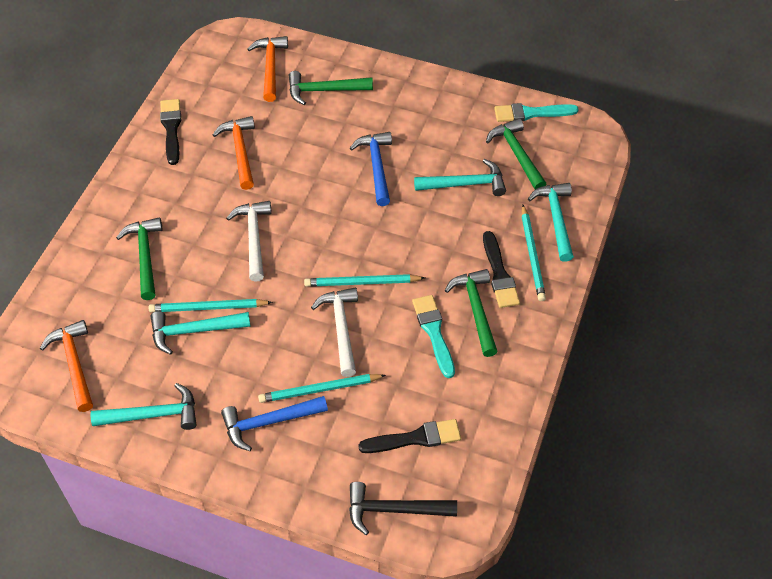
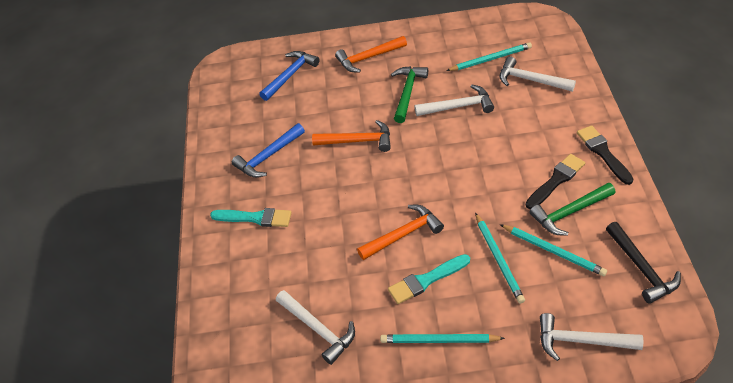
black brush: [160,99,181,165] [358,419,461,453] [483,231,520,308] = 3 -> [526,154,585,209] [577,125,634,185] = 2
green hammer: [116,217,163,300] [289,71,373,105] [445,269,498,357] [486,118,547,189] = 4 -> [391,66,428,123] [530,183,615,236] = 2
turquoise hammer: [91,383,197,430] [151,311,250,355] [414,159,506,196] [528,183,574,262] = 4 -> none = 0
white hammer: [226,201,272,282] [311,288,358,377] = 2 -> [276,290,355,365] [414,85,494,116] [500,56,576,92] [540,313,643,361] = 4

